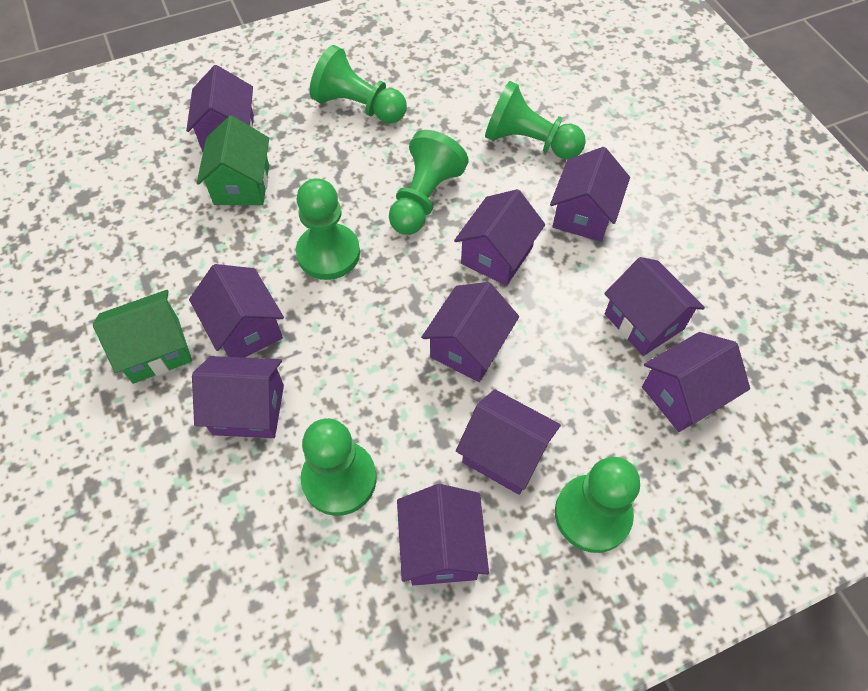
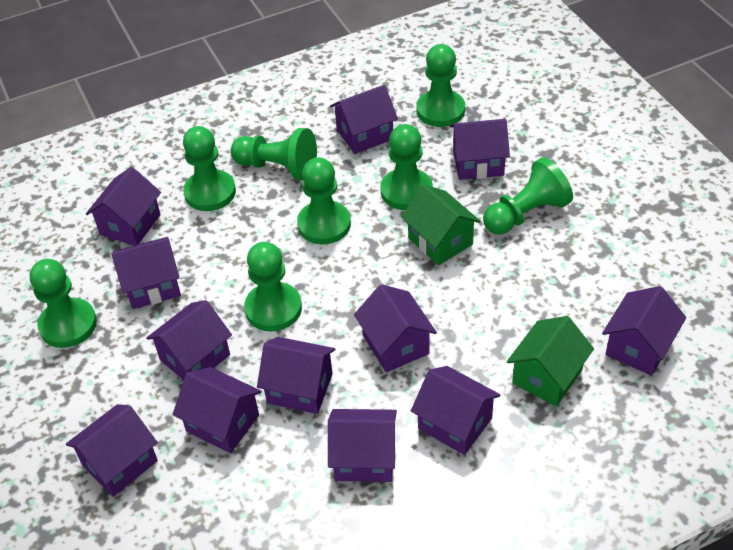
green pawn: [296,178,360,280] [301,418,376,516] [310,45,407,124] [389,130,468,235] [485,81,586,160] [555,457,640,553] = 6 -> [30,259,97,348] [183,126,236,211] [231,128,317,180] [244,242,302,331] [297,157,351,244] [380,124,433,210] [417,44,465,127] [483,157,573,235] = 8
purple house: [186,65,254,152] [189,264,284,358] [192,356,284,438] [397,484,489,586] [421,282,519,382] [454,189,545,286] [456,389,561,495] [550,147,630,242] [604,257,705,356] [642,332,750,432] = 10 -> [66,404,158,497] [86,167,161,245] [112,237,181,309] [146,300,232,380] [172,367,261,453] [257,337,335,414] [328,409,397,482] [330,85,398,154] [354,284,437,372] [411,366,500,455] [450,119,510,180] [602,286,686,376] = 12

